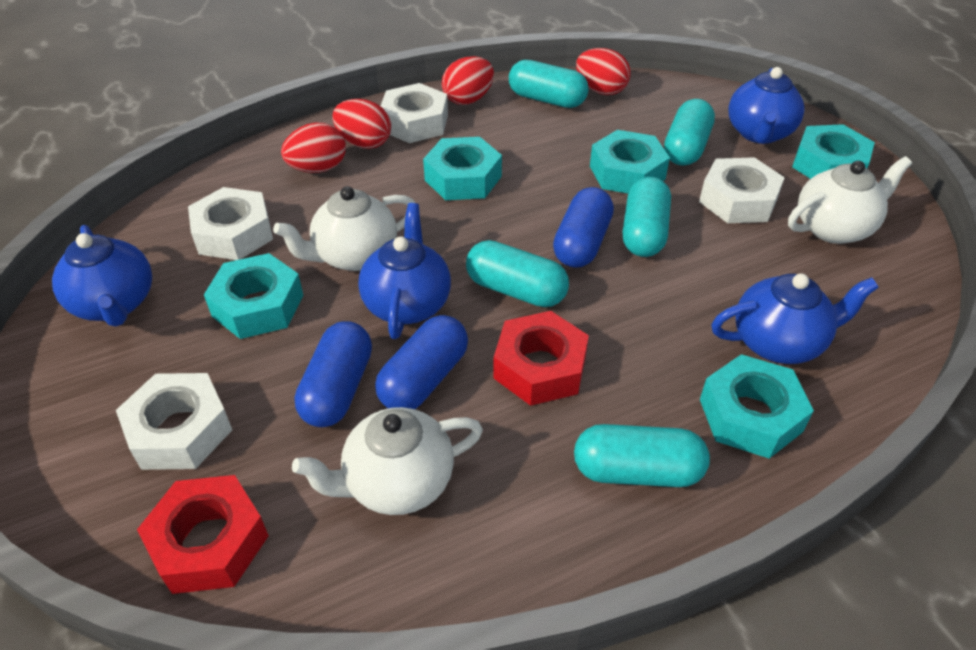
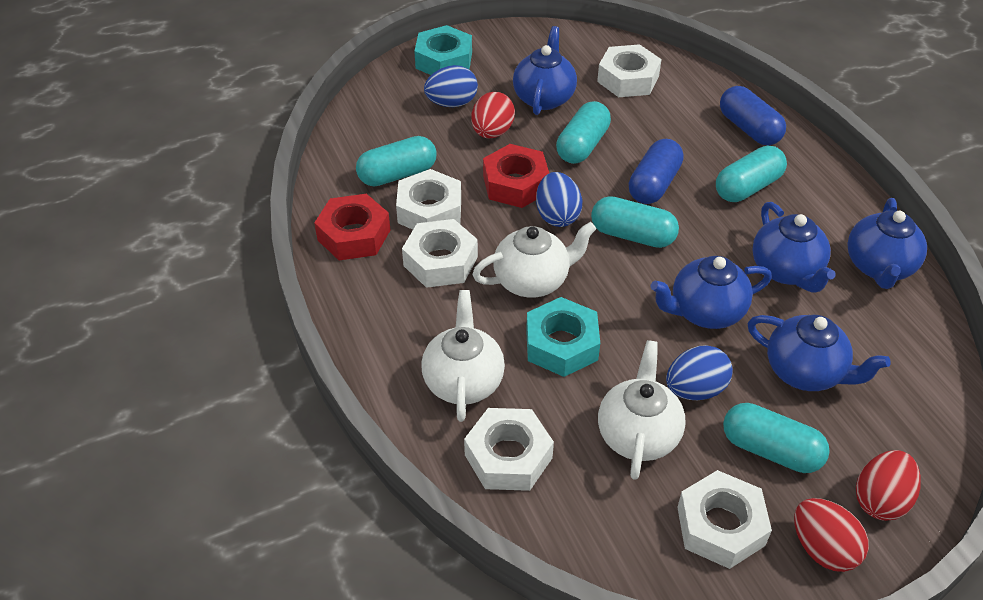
blue capsule: [294,321,372,427] [375,315,468,409] [553,187,614,268] = 3 -> [629,139,684,204] [720,86,786,145] = 2
blue egg: none = 0 -> [424,65,478,107] [536,172,582,227] [666,345,733,400] = 3
blue teapot: [52,225,152,327] [358,203,451,339] [711,274,879,364] [728,67,804,144] = 4 -> [513,26,577,115] [651,256,772,329] [747,315,891,391] [752,202,836,292] [847,198,927,289] = 5
red egg: [281,122,346,173] [332,99,391,149] [442,56,494,105] [576,48,631,95] = 4 -> [471,92,515,138] [794,498,869,572] [856,450,921,521] = 3
turquoise nut: [204,253,303,339] [423,137,502,200] [590,130,670,193] [700,354,814,459] [792,124,875,179] = 5 -> [414,25,472,75] [526,297,600,377] = 2
white nut: [116,373,232,470] [188,187,273,260] [381,83,448,143] [699,157,785,223] = 4 -> [396,169,461,230] [402,219,478,288] [464,408,554,491] [597,44,662,97] [677,470,772,569] = 5

